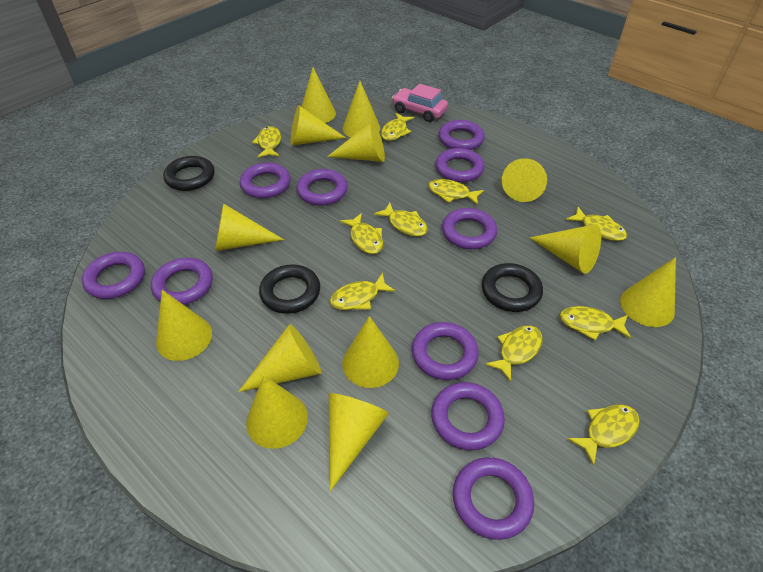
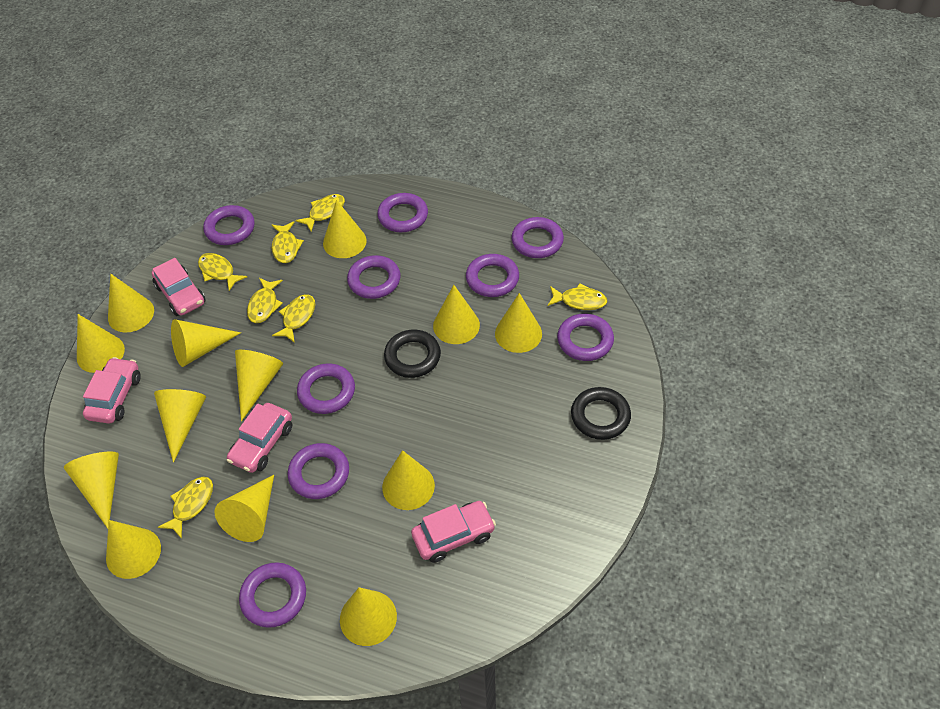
black ring: [163,156,215,191] [259,264,320,314] [482,263,543,312] = 3 -> [384,330,441,378] [571,387,631,440] = 2
pink car: [392,84,448,122] = 1 -> [83,357,141,424] [152,258,206,316] [227,403,292,473] [411,501,496,563] = 4
purple ring: [82,252,145,299] [151,258,213,305] [240,162,290,198] [296,169,348,206] [412,322,479,380] [431,382,505,451] [435,148,485,182] [438,120,485,150] [442,208,497,249] [453,457,534,540] = 10 -> [203,205,255,245] [239,562,306,628] [287,443,349,499] [297,363,355,414] [347,255,401,299] [377,193,428,232] [466,254,519,297] [511,217,564,258] [557,313,614,361] = 9
yellow fish: [252,126,281,157] [330,273,396,310] [340,213,383,254] [374,202,428,236] [381,113,414,141] [428,179,484,205] [485,325,542,382] [560,306,631,340] [566,207,627,241] [568,404,640,466] = 10 -> [158,477,213,539] [198,253,247,291] [247,278,283,323] [272,221,304,263] [272,294,315,343] [295,194,345,231] [548,283,607,310] = 7

